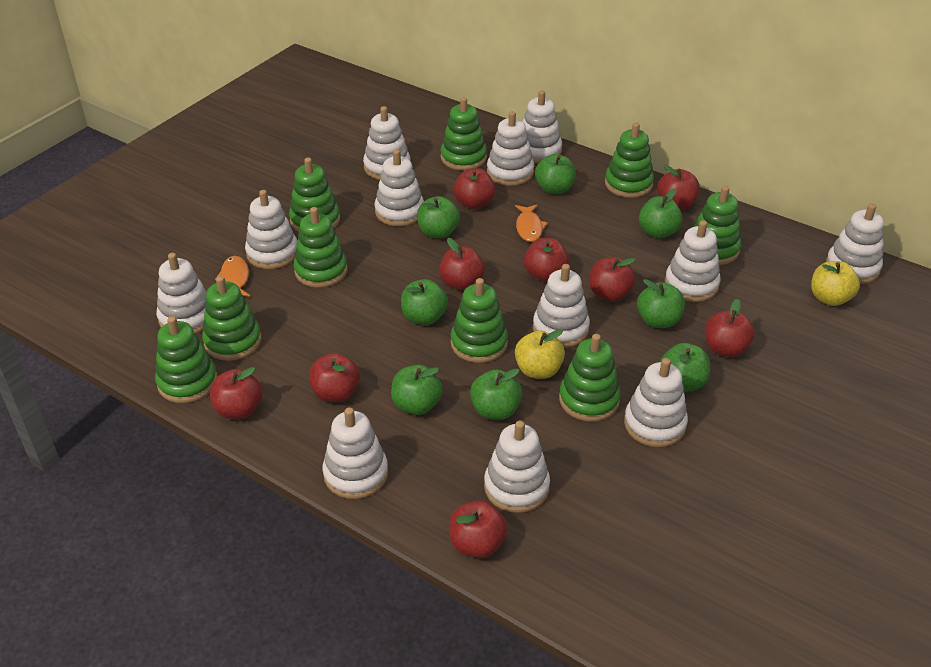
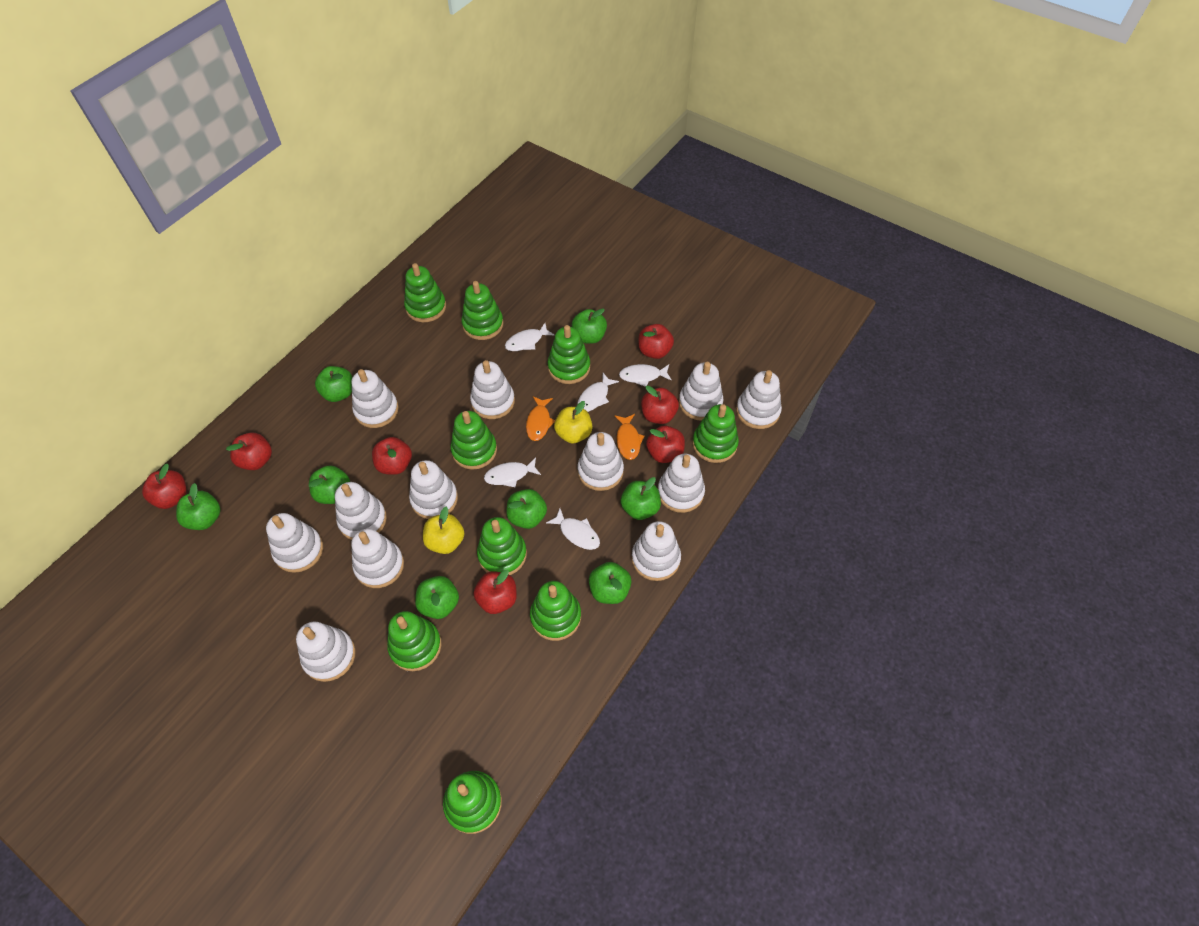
red apple: [210,367,263,419] [309,353,360,402] [439,238,485,291] [449,500,507,558] [453,168,495,209] [524,238,569,282] [589,257,636,302] [657,165,700,210] [705,299,755,357] = 9 -> [142,464,187,509] [226,433,272,470] [372,437,412,475] [473,570,517,614] [638,324,674,359] [641,386,679,424] [646,426,685,463] = 7
white fish: none = 0 -> [484,457,541,487] [505,323,554,351] [546,509,600,550] [577,373,619,412] [619,364,672,387] = 5

